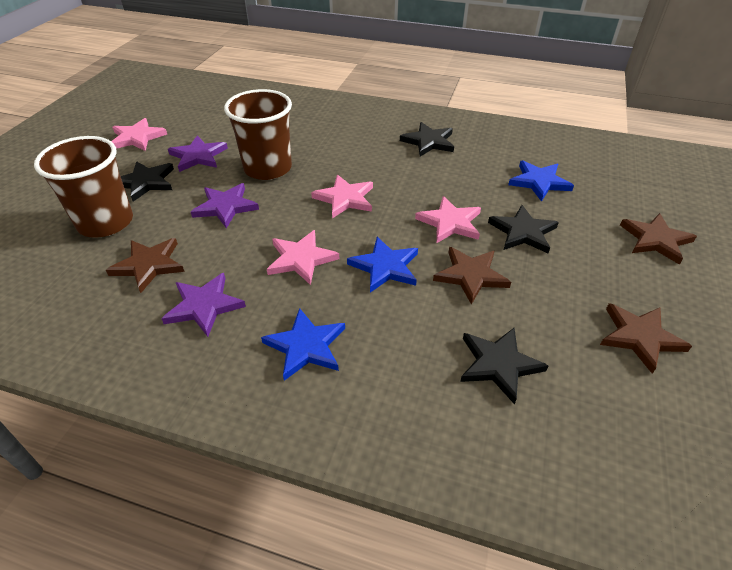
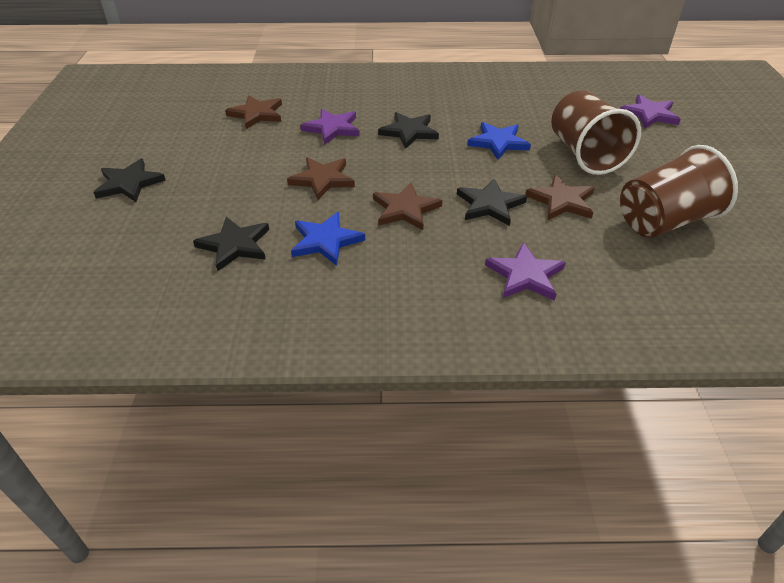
blue star: [261,308,345,381] [347,237,418,293] [508,161,574,202] = 3 -> [291,212,365,266] [467,122,531,160] = 2
pink star: [111,118,167,151] [267,230,339,285] [311,175,373,218] [415,196,481,244] = 4 -> none = 0

